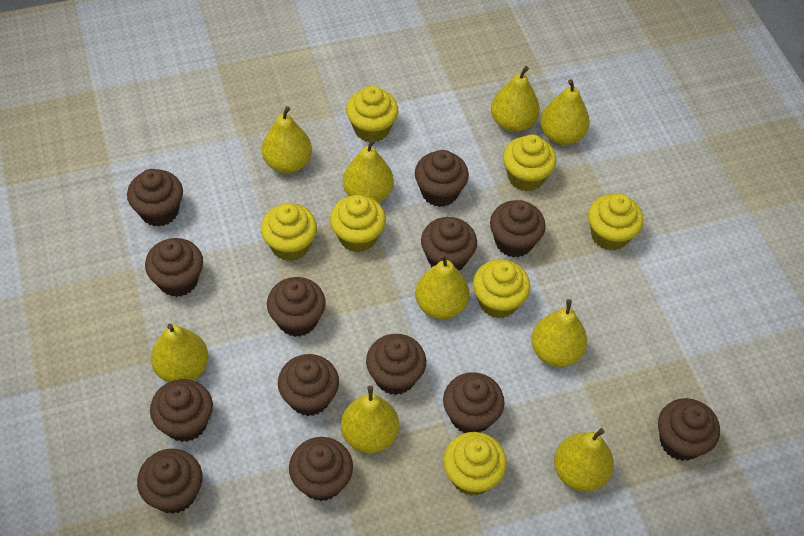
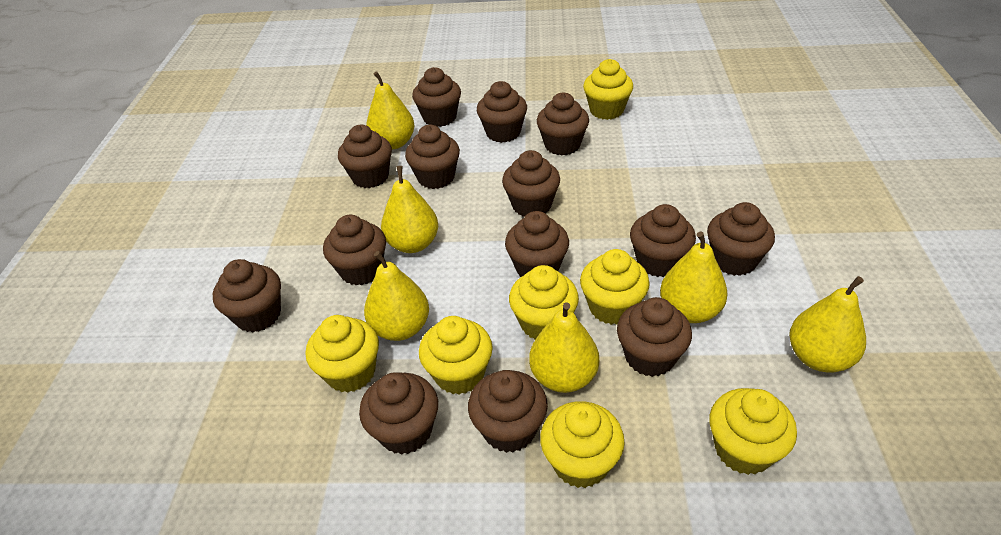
brown cupcake: [127,169,183,227] [137,449,203,514] [145,238,203,297] [150,379,213,442] [267,277,326,337] [278,354,339,416] [289,437,353,501] [366,334,426,395] [415,150,469,207] [421,217,477,271] [443,372,505,433] [490,200,546,258] [658,398,720,461] = 13 -> [213,259,281,333] [323,215,386,285] [338,125,392,188] [359,372,438,455] [405,125,460,189] [412,67,461,127] [468,370,548,453] [477,81,527,143] [502,150,560,217] [505,211,569,277] [537,93,589,156] [617,297,692,377] [630,204,696,277] [707,202,775,276] = 14
yellow pear: [151,324,209,382] [262,106,312,173] [341,386,399,453] [343,138,394,203] [415,254,469,319] [491,66,540,132] [531,299,587,367] [540,79,590,145] [554,428,614,492] = 9 -> [364,251,429,341] [366,72,415,150] [381,166,438,253] [529,302,599,393] [660,232,728,323] [789,276,866,373] = 6

